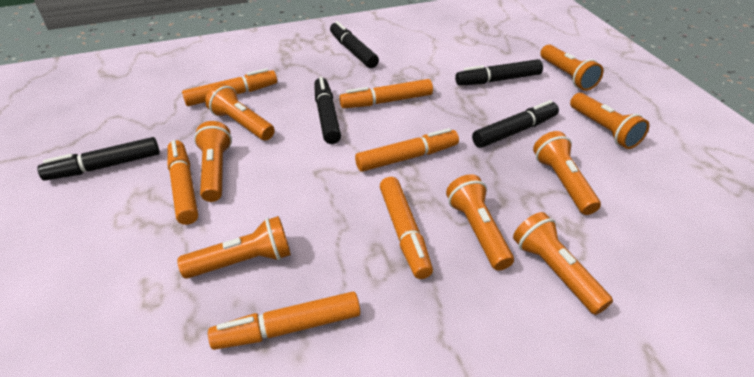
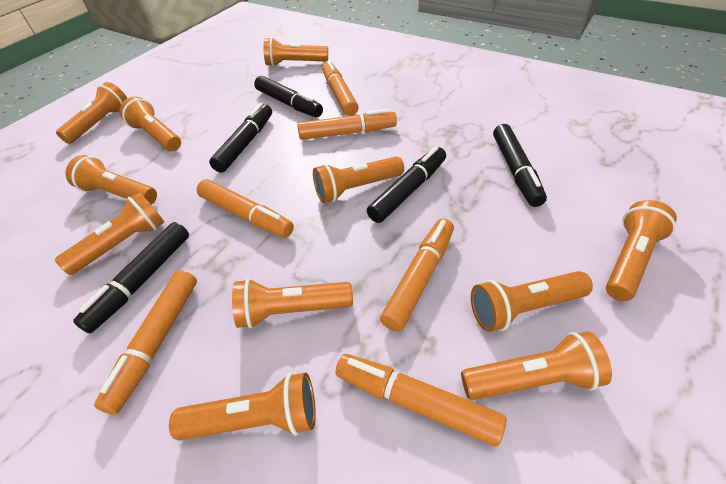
orange flashlight: [177,216,291,279] [194,121,232,202] [205,83,275,140] [446,174,514,271] [513,212,613,315] [533,131,601,215] [540,44,603,91] [570,93,649,149] = 8 -> [55,192,164,275] [56,82,127,144] [66,155,157,205] [120,97,181,151] [169,373,316,441] [232,278,353,329] [263,37,328,67] [313,156,404,203] [461,331,612,400] [471,271,593,332] [606,200,677,301] = 11

